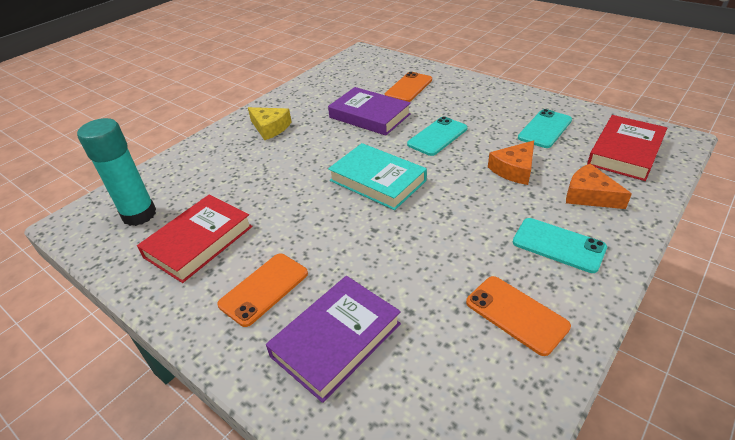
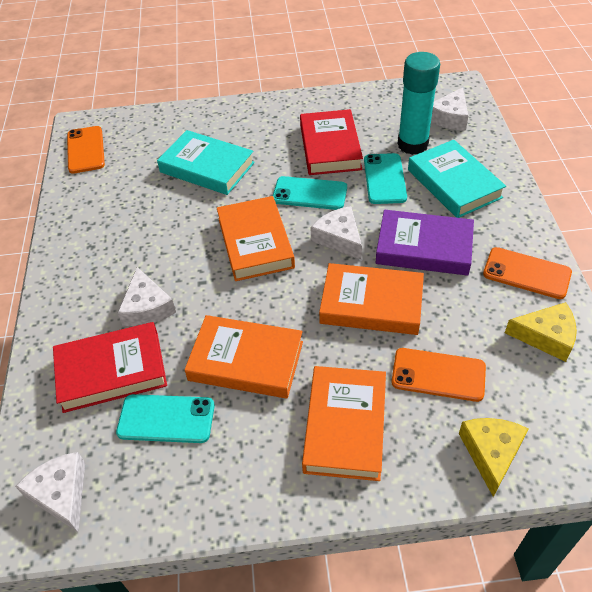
orange book: none = 0 -> [184,315,303,398] [217,196,295,281] [302,366,386,481] [319,263,424,335] = 4
orange cheese: [488,141,534,185] [566,164,632,209] = 2 -> none = 0
purple book: [266,276,401,403] [328,87,411,136] = 2 -> [376,210,474,276] = 1
turquoise book: [328,143,427,210] = 1 -> [157,130,255,195] [408,140,506,218] = 2
white cheese: none = 0 -> [15,452,85,532] [118,267,176,327] [310,206,362,260] [431,87,468,130] = 4
yellow cheese: [248,107,291,140] = 1 -> [459,418,529,497] [505,302,577,362] = 2

